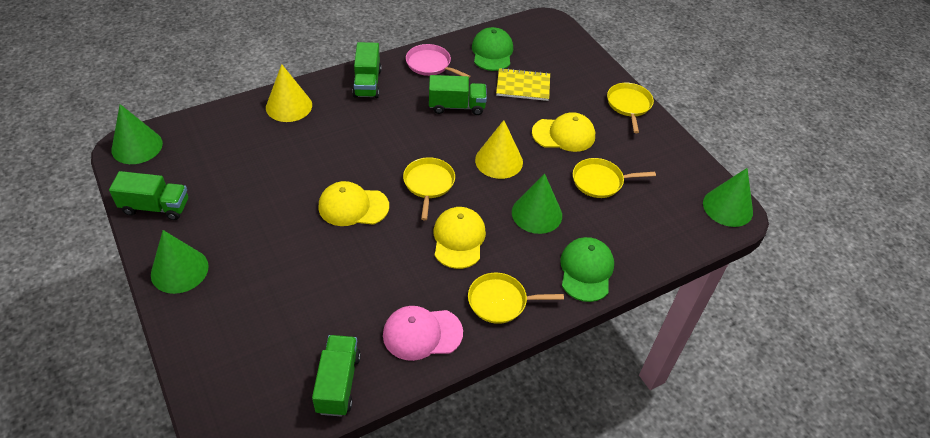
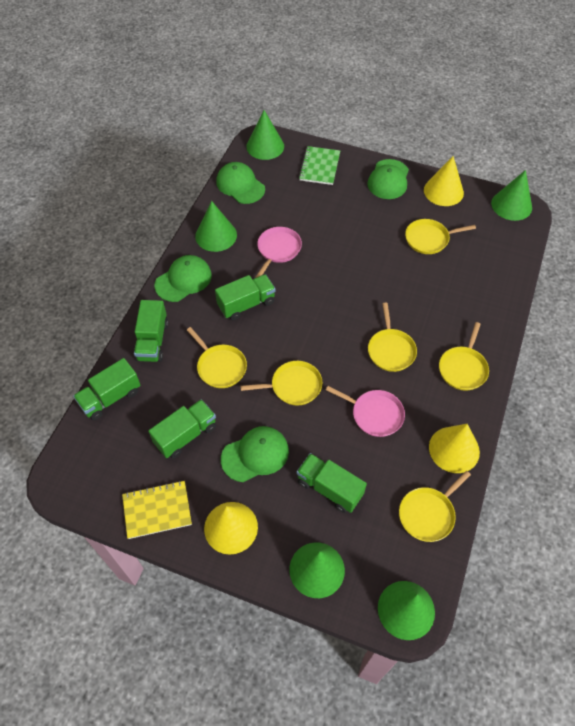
green cap: [472,27,513,71] [560,237,614,302] = 2 -> [154,255,212,302] [216,162,265,204] [221,426,289,482] [367,159,409,199] = 4
green cone: [111,104,163,164] [151,230,209,294] [512,173,562,234] [703,168,753,227] = 4 -> [195,201,237,252] [246,110,284,160] [289,543,345,598] [378,581,435,640] [491,170,532,221] = 5
green notebook: none = 0 -> [299,146,340,185] = 1
green truck: [109,171,188,220] [312,335,361,417] [352,42,382,98] [429,75,487,115] = 4 -> [73,358,141,420] [134,300,168,362] [148,399,216,458] [215,274,276,320] [296,453,367,513] = 5
pink cap: [383,306,463,361] = 1 -> none = 0
pink pan: [406,44,470,78] = 1 -> [256,227,302,278] [326,386,405,437] = 2
yellow cap: [318,181,389,226] [433,207,486,269] [532,112,595,152] = 3 -> none = 0
yellow cone: [266,64,312,122] [475,120,523,179] = 2 -> [204,502,258,555] [424,156,464,206] [429,424,480,473] = 3
yellow pan: [403,157,455,220] [468,273,564,324] [573,158,656,198] [607,83,654,133] = 4 -> [187,327,247,388] [240,361,322,405] [368,303,417,372] [399,471,471,542] [405,219,476,254] [439,322,489,390] = 6

